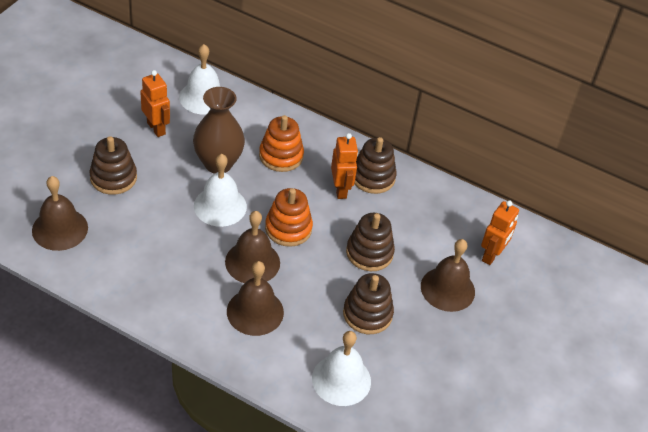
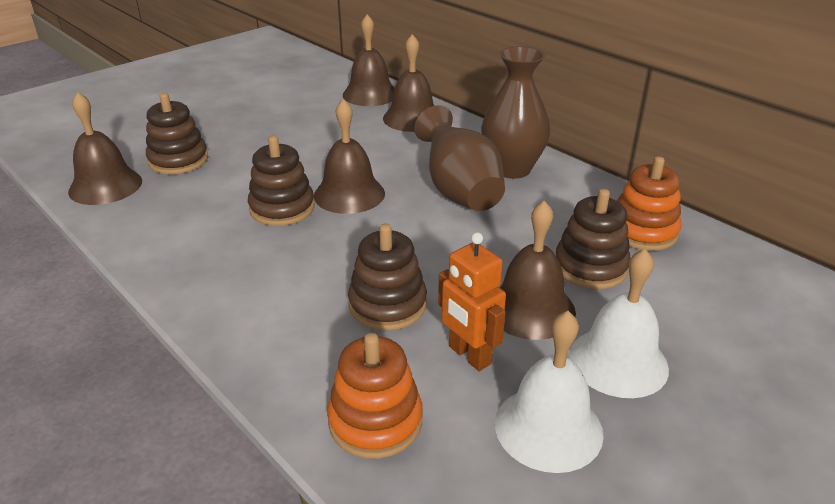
brown bell: [32,176,88,251] [225,211,280,283] [227,261,284,336] [421,239,475,312] = 4 -> [68,92,142,205] [314,99,385,214] [343,14,394,106] [383,34,434,132] [499,201,576,340] = 5
brown vase: [193,87,245,174] = 1 -> [414,105,505,211] [481,46,550,179] = 2
orange robot: [140,70,170,137] [331,133,358,199] [481,200,519,265] = 3 -> [438,232,506,371] = 1
white bell: [179,44,221,114] [194,154,247,227] [312,331,371,406] = 3 -> [495,311,604,473] [569,248,669,398] = 2

